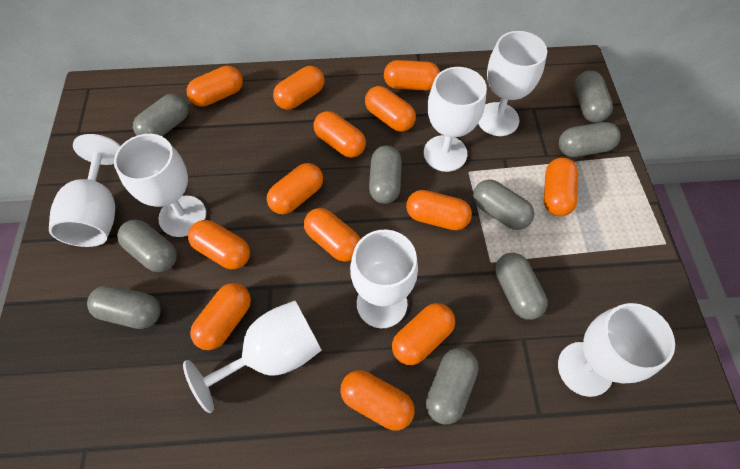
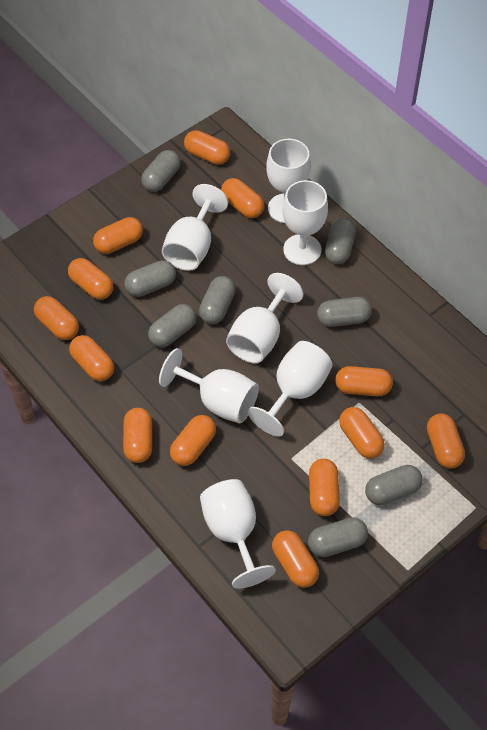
grey capsule: [87,285,161,329] [117,219,177,272] [133,94,188,136] [369,146,402,204] [426,348,479,425] [473,180,535,230] [495,253,547,320] [559,122,621,157] [574,71,613,123] = 9 -> [124,260,176,297] [141,150,181,192] [148,304,196,347] [199,276,236,324] [308,517,368,557] [317,297,372,327] [325,217,356,264] [365,465,423,505] = 8

